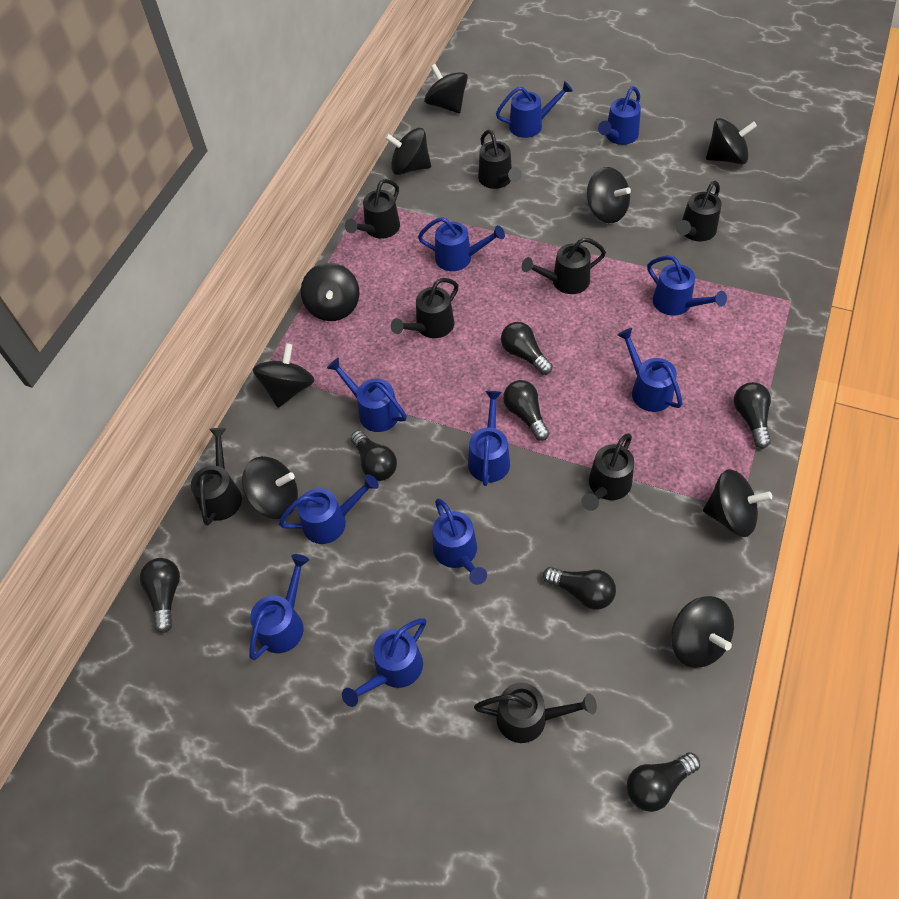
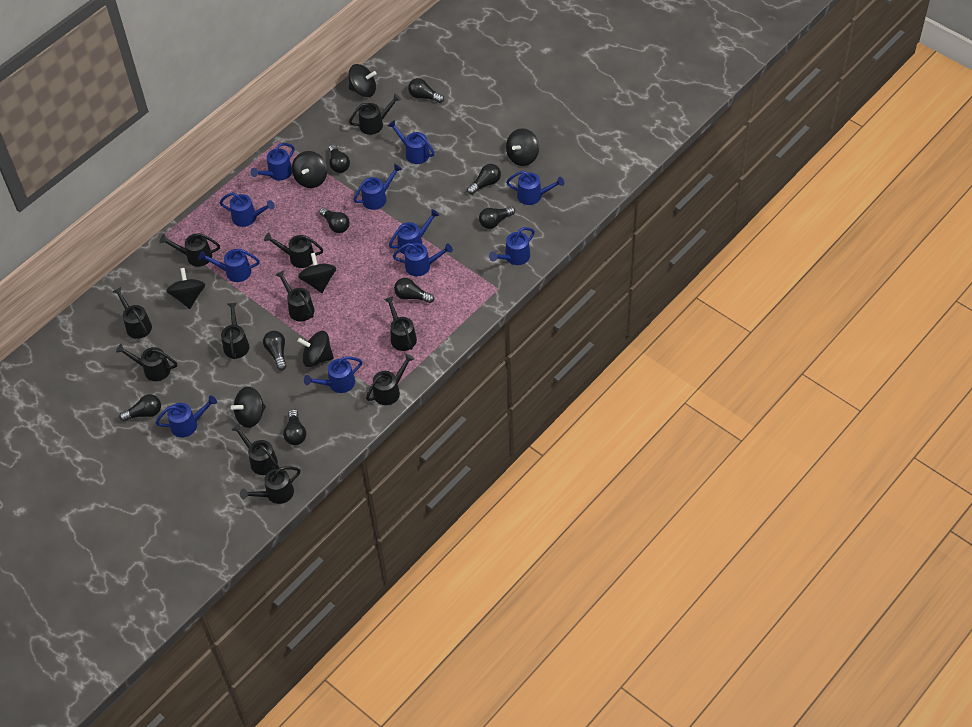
black light bulb: [140,558,180,633] [351,430,397,481] [501,322,553,375] [503,380,550,441] [543,567,616,610] [627,752,700,812] [734,382,771,448] = 7 -> [119,394,161,421] [263,331,287,370] [283,409,306,445] [320,207,350,233] [329,144,350,173] [394,278,434,303] [408,78,444,103] [467,164,501,195] [479,206,515,229] = 9
black spinning top: [242,456,298,519] [253,343,314,408] [301,263,359,321] [385,128,431,175] [424,64,468,113] [587,167,631,223] [671,596,734,668] [703,469,772,537] [706,118,757,164] = 9 -> [166,268,205,309] [231,387,266,428] [292,151,327,188] [297,331,334,367] [298,253,336,293] [349,64,376,97] [506,128,539,166] = 7
black watering can: [191,428,242,525] [345,179,400,239] [391,278,458,338] [474,683,597,743] [478,130,522,189] [522,237,606,294] [581,433,634,511] [676,181,722,241] = 8 -> [112,287,152,339] [116,344,177,381] [159,233,220,267] [221,303,249,359] [231,423,279,475] [240,466,300,504] [264,232,323,268] [276,270,314,322] [349,93,401,135] [366,354,414,405] [384,296,417,351] = 11

